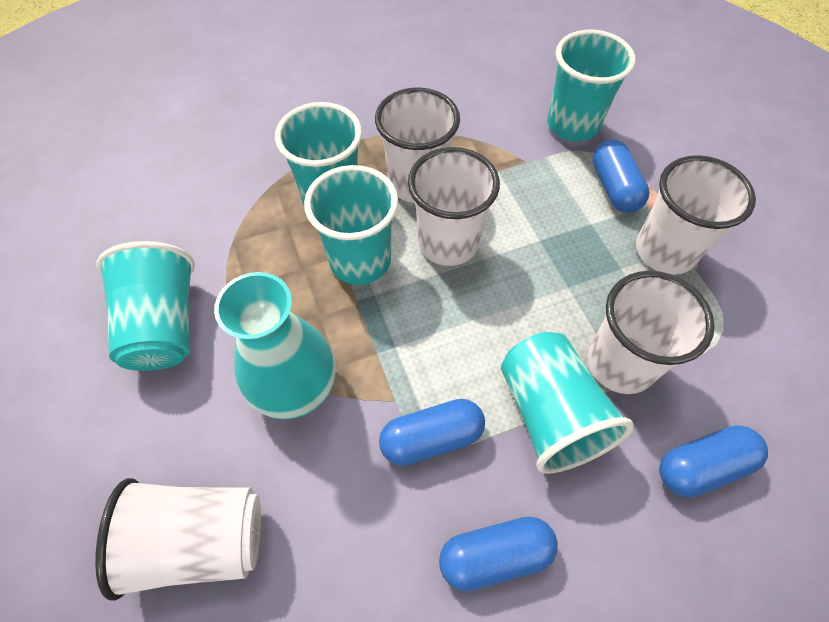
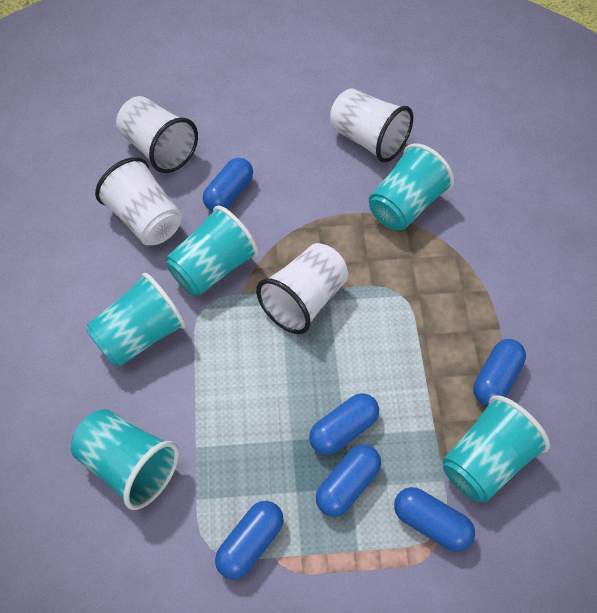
blue capsule: [379,399,485,466] [439,517,558,591] [592,140,649,213] [659,425,768,497] = 4 -> [203,158,253,212] [215,501,284,580] [309,393,379,455] [316,445,381,517] [394,487,475,552] [473,339,526,406] = 6
turquoise vase: [214,272,336,420] = 1 -> none = 0
white cup: [95,478,261,601] [375,88,460,203] [408,147,500,266] [588,271,715,394] [636,155,756,275] = 5 -> [95,157,182,245] [116,96,198,173] [256,243,348,334] [330,88,413,163] = 4

